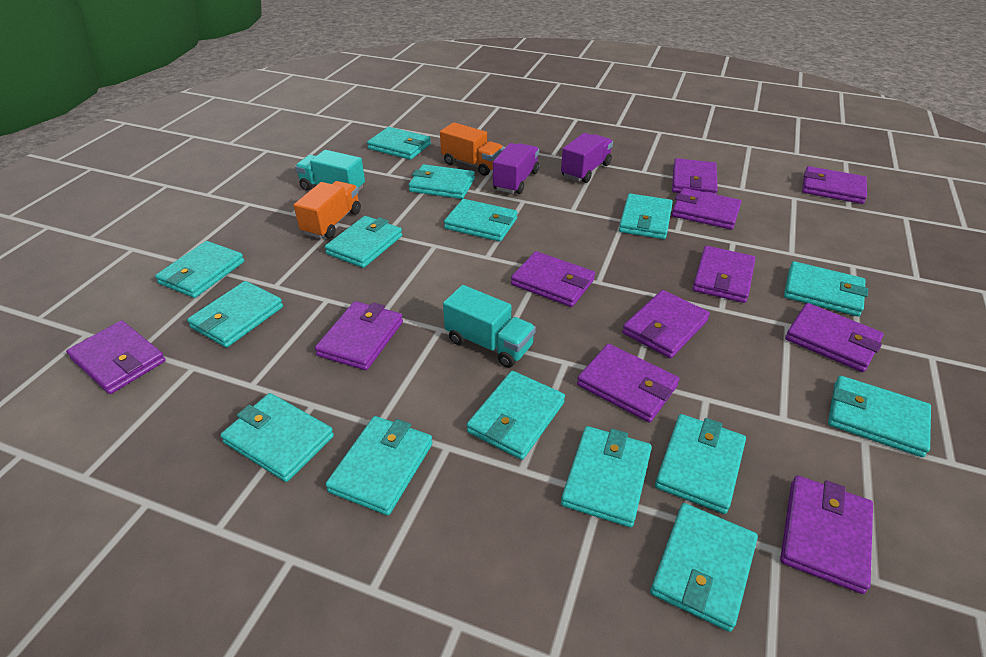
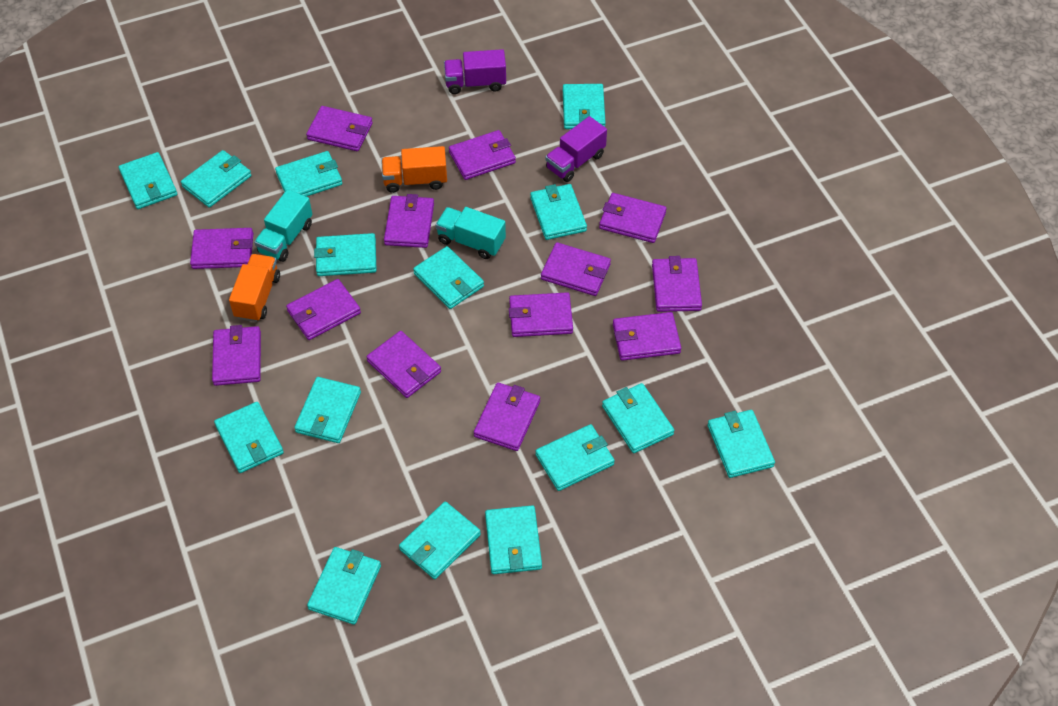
purple wallet: [66,320,166,394] [315,301,403,370] [511,251,595,307] [577,344,679,423] [622,290,710,358] [672,158,718,194] [672,188,741,230] [692,246,755,303] [780,475,873,594] [785,303,883,372] [802,166,867,204] = 11 -> [190,228,253,269] [212,325,261,386] [286,279,361,340] [306,106,373,151] [366,331,441,398] [384,194,434,248] [449,130,516,180] [474,383,540,451] [509,292,573,337] [541,242,611,296] [599,193,666,243] [613,312,681,361] [652,256,702,312] = 13

